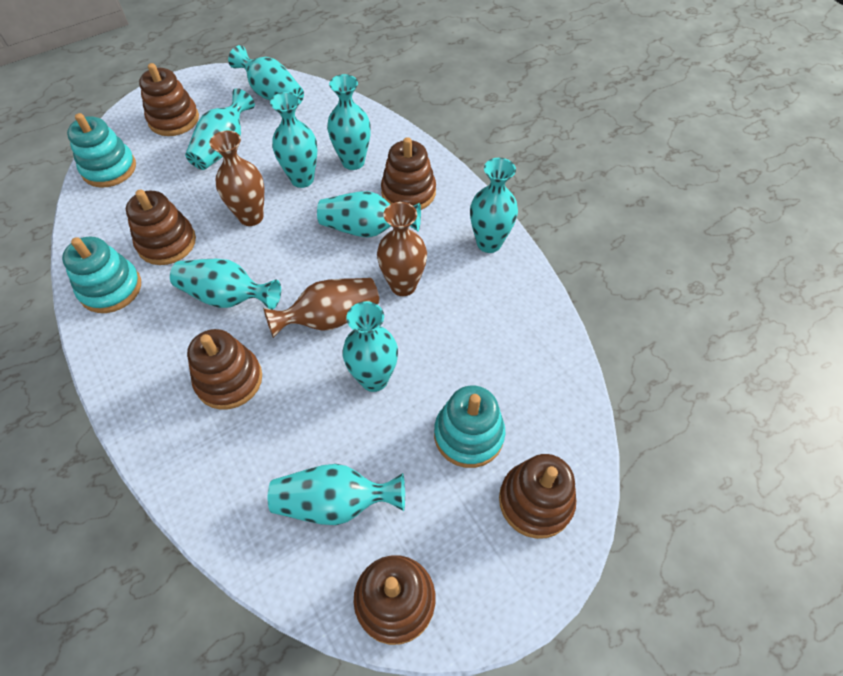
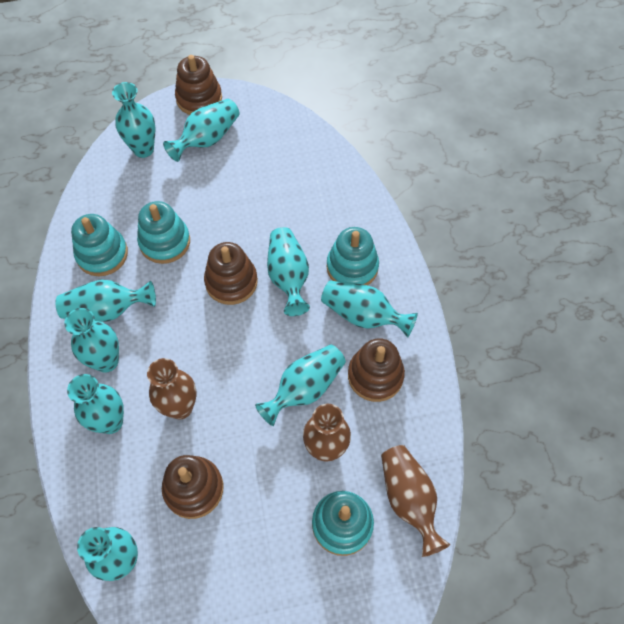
brown stacking toy: [126,190,196,265] [139,63,199,136] [187,329,262,410] [353,555,436,645] [381,137,436,210] [499,454,576,539] = 6 -> [162,455,223,519] [175,55,222,115] [204,242,258,305] [348,338,405,402] = 4
turquoise stacking toy: [62,237,141,313] [67,113,136,188] [434,385,505,468] = 3 -> [71,214,128,276] [137,201,190,264] [312,491,374,556] [327,227,379,285] = 4

